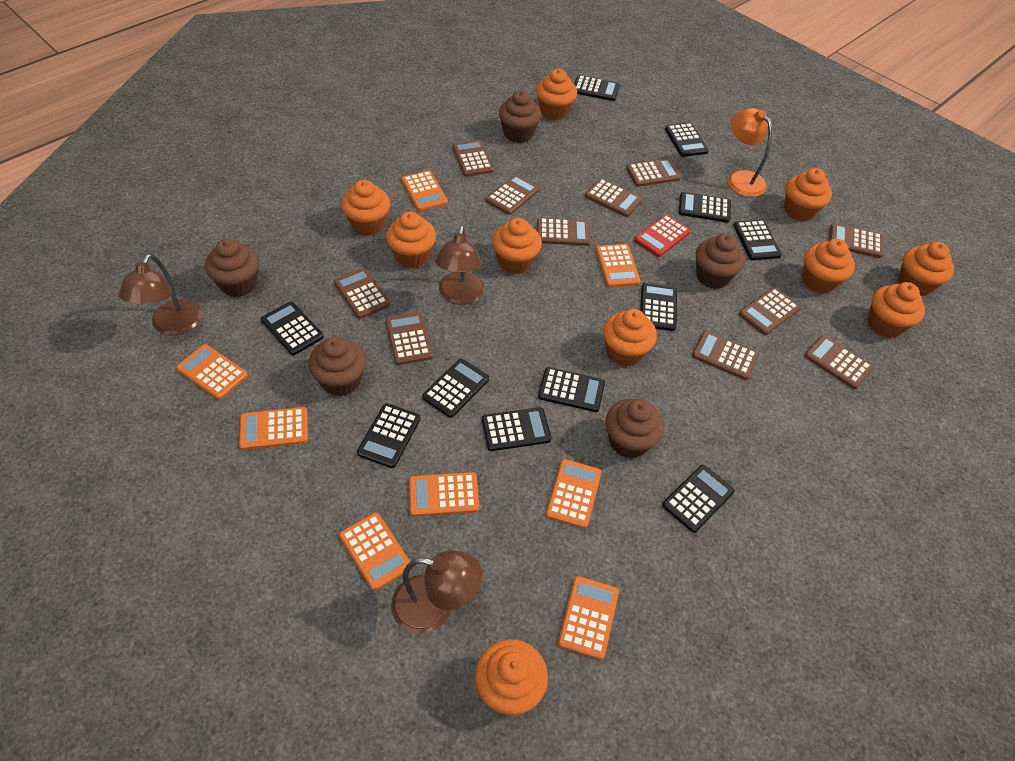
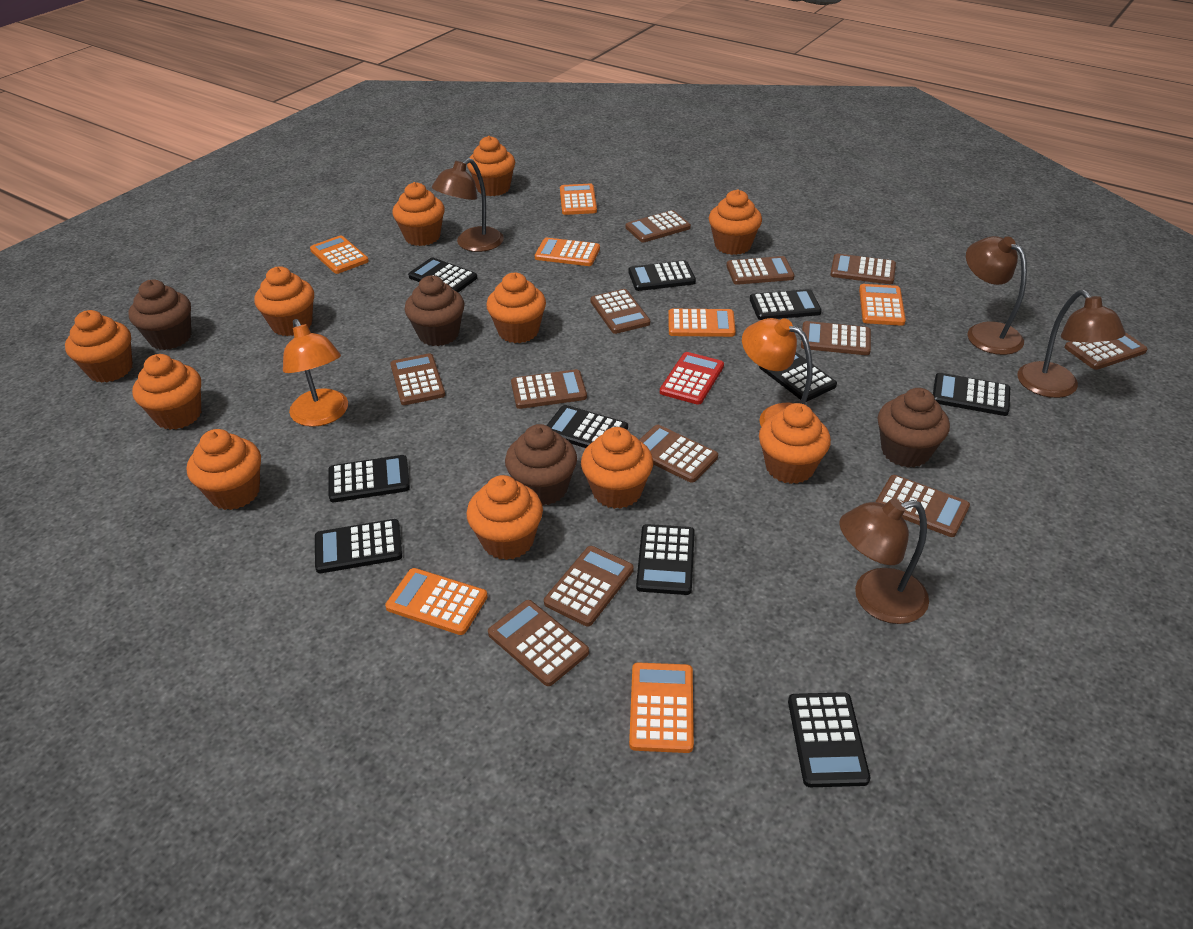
black calculator: [261,301,324,355] [357,403,420,468] [422,359,489,418] [482,407,551,451] [538,367,605,412] [574,75,620,101] [640,283,677,331] [662,465,735,533] [665,123,709,157] [679,192,731,223] [733,220,782,260] = 11 -> [315,519,402,573] [328,455,410,502] [408,257,478,292] [547,405,628,448] [628,261,696,291] [636,524,695,595] [750,289,822,320] [759,352,837,402] [788,692,870,787] [933,373,1010,416] = 10
brown calculator: [334,268,390,319] [386,312,433,365] [453,140,494,177] [486,174,540,215] [537,218,591,246] [585,179,642,217] [626,159,681,187] [692,331,759,380] [739,288,800,335] [804,335,873,389] [829,223,883,258] = 11 -> [390,353,445,405] [488,600,589,686] [511,369,587,409] [544,546,634,626] [591,289,650,334] [626,210,691,243] [639,425,718,483] [727,256,795,285] [801,321,871,355] [830,254,896,284] [876,475,970,537] [1065,333,1148,370] = 12
brown cupcake: [205,239,259,297] [308,336,366,396] [499,91,541,143] [606,399,664,459] [696,233,745,289] = 5 -> [129,280,191,350] [404,275,465,346] [505,424,577,506] [878,388,950,467] = 4
brown lamp: [119,254,202,336] [391,550,482,634] [435,225,484,305] = 3 -> [432,158,504,252] [839,499,929,624] [966,236,1027,355] [1017,290,1126,398] = 4
orange calculator: [176,344,248,400] [239,407,308,450] [339,512,410,591] [401,171,448,211] [409,472,480,517] [546,459,602,529] [558,576,619,660] [596,244,641,287] = 8 -> [310,235,369,274] [385,568,488,635] [535,238,600,266] [560,184,597,215] [629,662,694,753] [668,309,736,337] [859,284,906,326] = 7
orange cupcake: [342,180,390,236] [386,211,436,268] [475,639,548,715] [492,218,542,274] [536,69,577,120] [603,309,657,367] [784,168,832,222] [802,239,855,294] [868,282,925,338] [898,242,954,297] = 10 -> [65,310,133,383] [132,354,201,430] [187,429,261,510] [255,266,314,336] [393,182,445,246] [466,475,543,560] [467,136,515,196] [486,273,546,343] [581,427,653,509] [709,190,762,255] [759,403,831,484] = 11
orange lamp: [728,108,772,197] = 1 -> [283,319,348,427] [742,318,814,427] = 2

